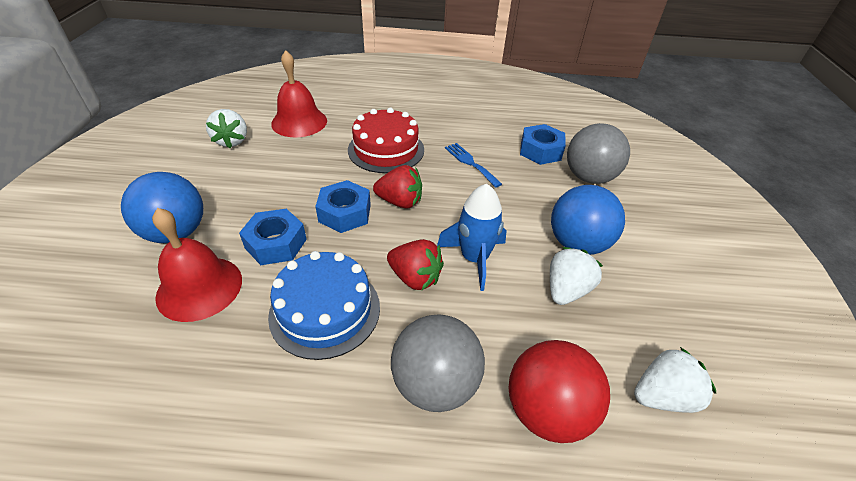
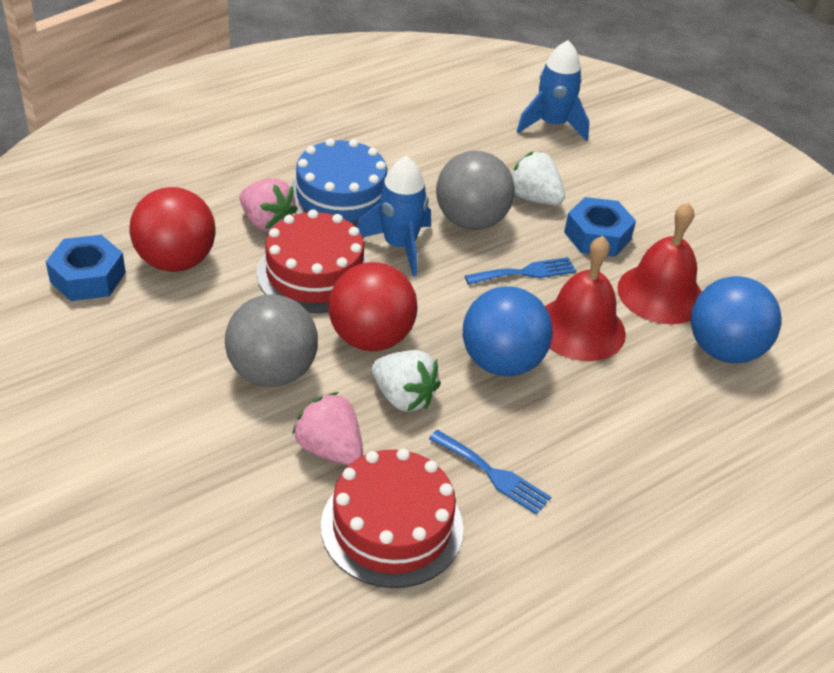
blue fork: [445,143,502,188] = 1 -> [429,430,551,515] [465,257,576,285] = 2
blue nut: [239,209,307,265] [315,180,371,233] [520,124,566,165] = 3 -> [46,235,126,301] [564,197,636,257] = 2
blue rocket: [437,184,507,291] = 1 -> [357,156,431,276] [516,40,589,141] = 2
pink strawberry: none = 0 -> [240,178,298,232] [292,392,363,465] = 2
red ball: [508,340,610,443] = 1 -> [130,187,216,272] [329,262,418,351] = 2
red cake: [348,108,424,173] = 1 -> [257,210,369,313] [321,448,463,588] = 2
red strawberry: [373,165,422,208] [387,239,444,290] = 2 -> none = 0
white strawberry: [206,109,247,148] [550,247,603,305] [634,347,716,413] = 3 -> [372,350,441,412] [511,152,565,205] = 2

